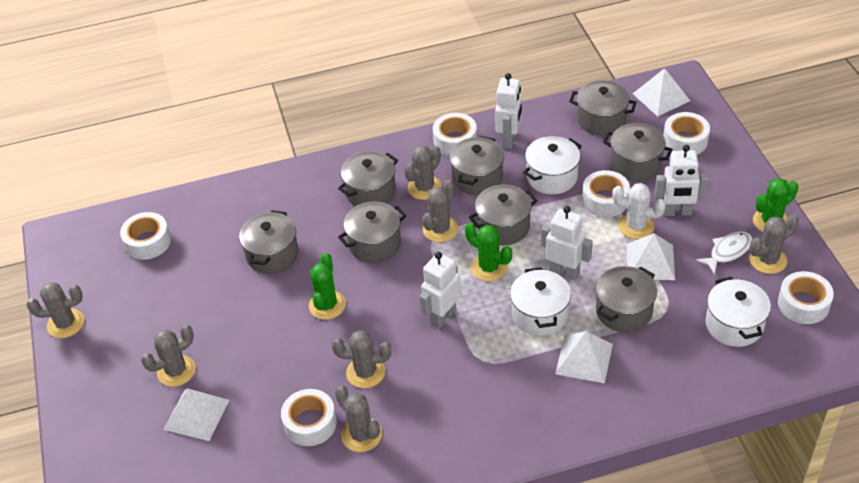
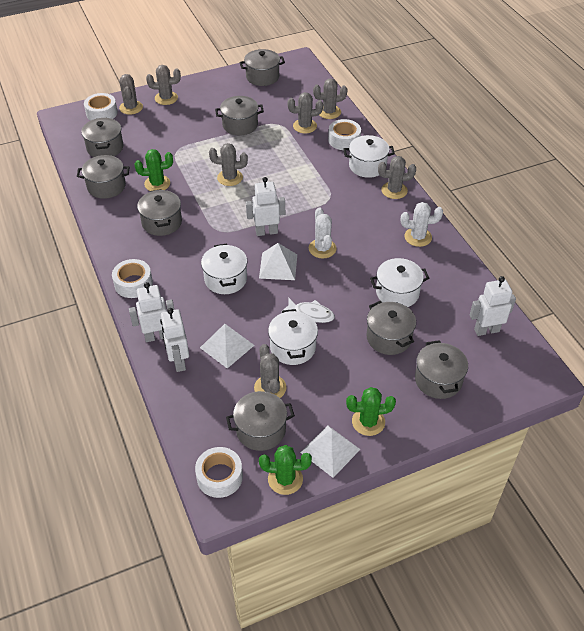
white cactus: [612,183,666,239] = 1 -> [309,207,337,258] [401,202,443,247] = 2
white pot: [510,267,571,336] [523,136,581,195] [706,277,771,347] = 3 -> [201,244,247,294] [268,309,318,365] [344,135,395,178] [370,258,430,307] = 4
white pyramid: [164,388,230,441] [555,331,613,383] [627,233,675,280] [633,68,690,116] = 4 -> [200,324,255,368] [259,243,297,280] [300,425,361,478] = 3
white tape: [120,212,171,260] [281,389,337,446] [433,113,477,156] [582,170,630,217] [663,112,710,155] [778,271,834,324] = 6 -> [84,93,118,121] [112,259,153,298] [195,447,243,498] [328,119,361,150] = 4

